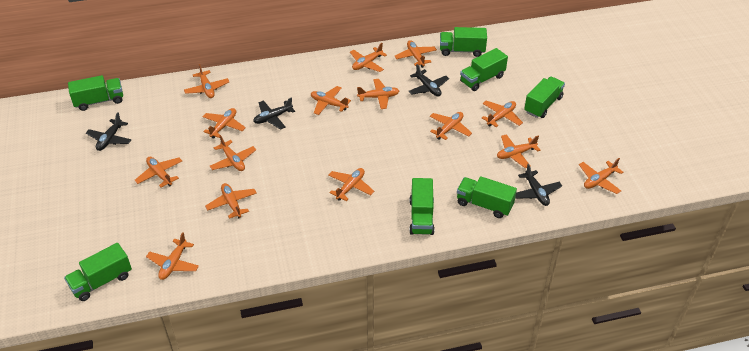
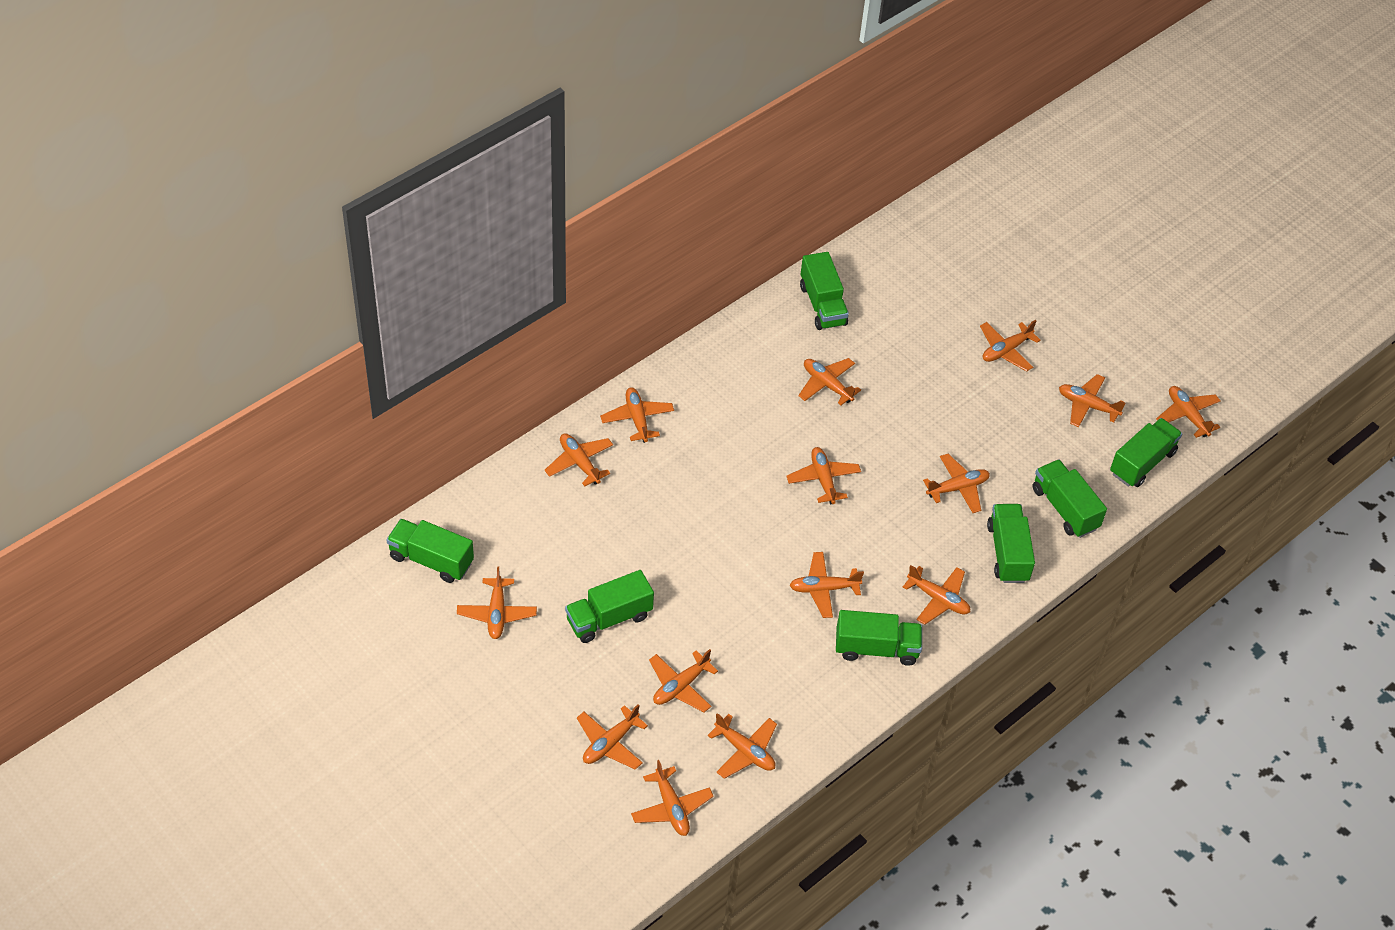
black plane: [86,112,131,151] [253,97,295,130] [409,64,449,96] [515,164,562,206] = 4 -> none = 0

